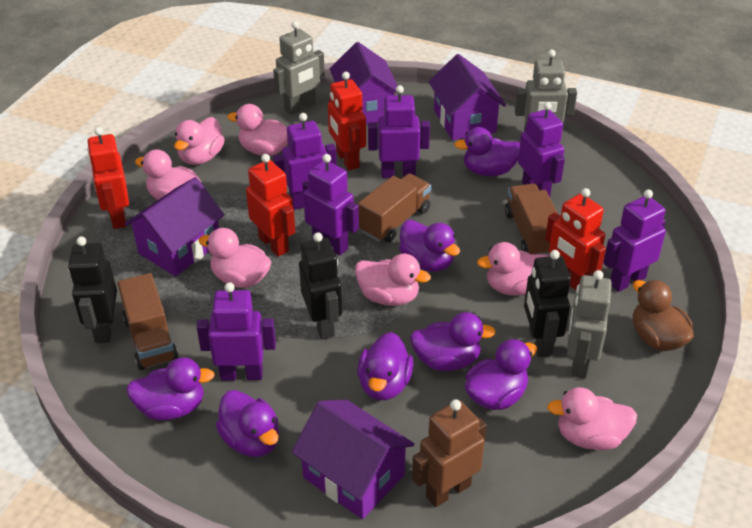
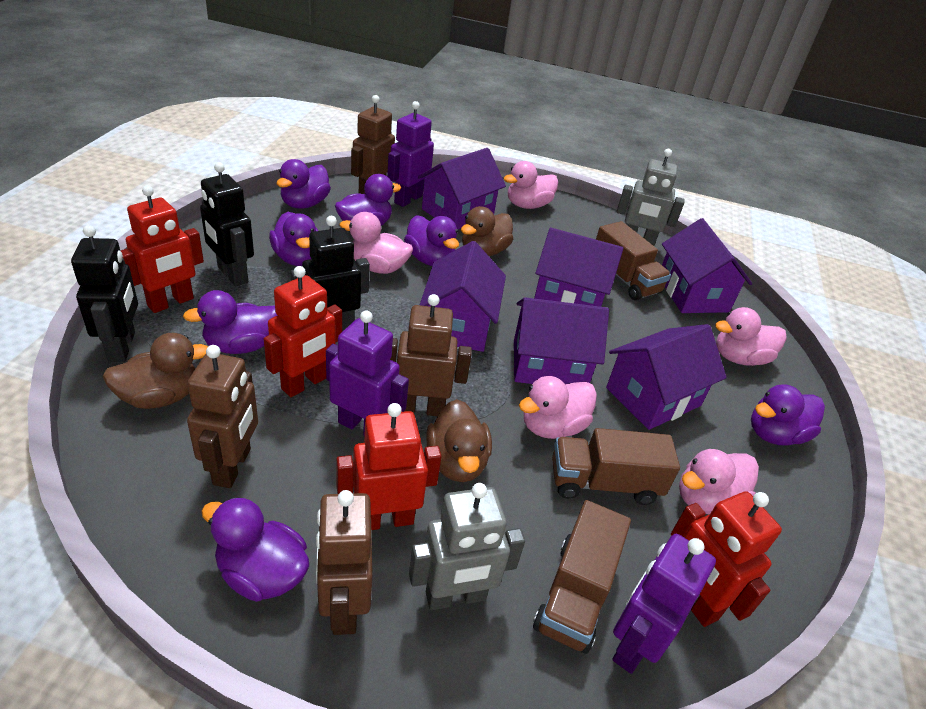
brown duck: [633,280,694,351] = 1 -> [103,333,208,409] [426,399,492,482] [461,206,513,256] = 3
brown robot: [412,399,487,507] = 1 -> [187,345,258,488] [316,490,373,635] [351,95,395,194] [390,294,472,416] = 4
grey robot: [273,21,325,115] [515,50,577,132] [567,270,612,379] = 3 -> [409,483,525,610] [617,149,685,246] = 2
pink duck: [135,149,201,200] [174,117,225,165] [198,228,271,288] [227,104,288,156] [355,254,431,306] [477,242,550,296] [547,387,637,450] = 7 -> [339,212,413,274] [503,161,558,209] [519,376,597,439] [679,449,759,514] [715,307,787,366] = 5
purple house: [125,177,224,276] [292,400,415,519] [330,42,398,124] [429,54,506,140] = 4 -> [418,148,506,230] [420,241,506,352] [514,297,609,384] [534,228,624,307] [606,324,727,430] [662,218,752,313] = 6
purple robot: [197,282,276,381] [273,113,337,210] [303,154,359,255] [368,85,430,178] [518,102,565,197] [603,189,666,292] = 6 -> [326,310,409,435] [387,101,434,207] [612,534,716,674] = 3

